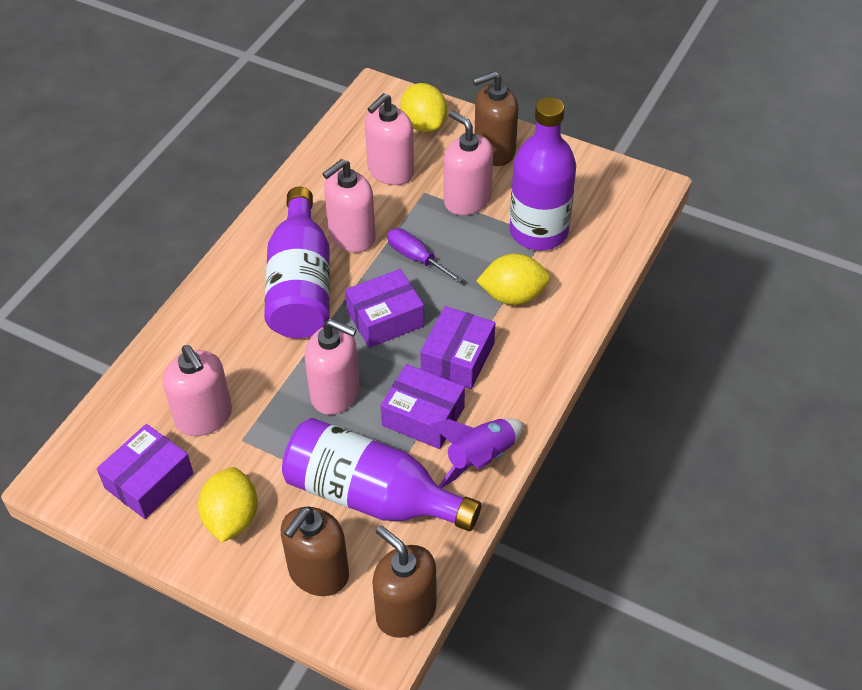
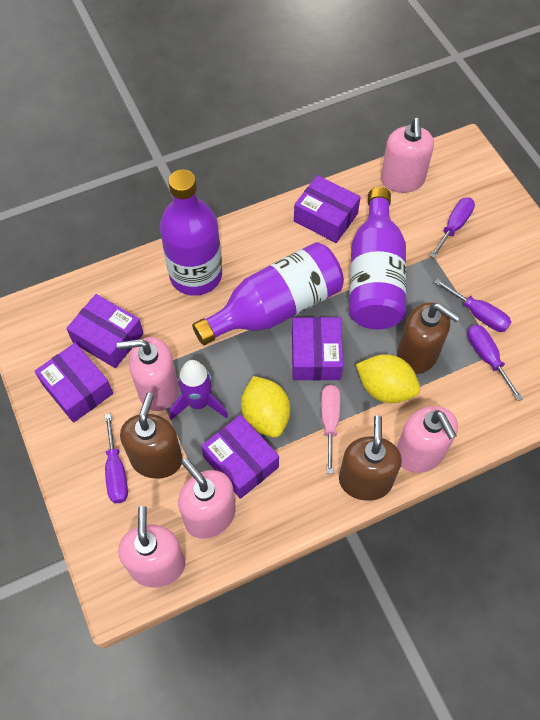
pink screwdriver: none = 0 -> [321,385,340,474] = 1
purple box: [97,424,193,519] [345,269,424,348] [380,364,465,449] [420,306,495,389] = 4 -> [35,343,113,423] [66,294,144,368] [201,415,279,499] [292,317,343,381] [294,175,361,243] = 5
purple screwdriver: [387,228,463,283] = 1 -> [105,413,128,503] [430,197,475,259] [434,279,511,332] [467,325,523,401] = 4
yellow lemon: [198,467,258,542] [401,83,447,132] [477,254,550,305] = 3 -> [241,376,290,438] [356,354,420,403] = 2

